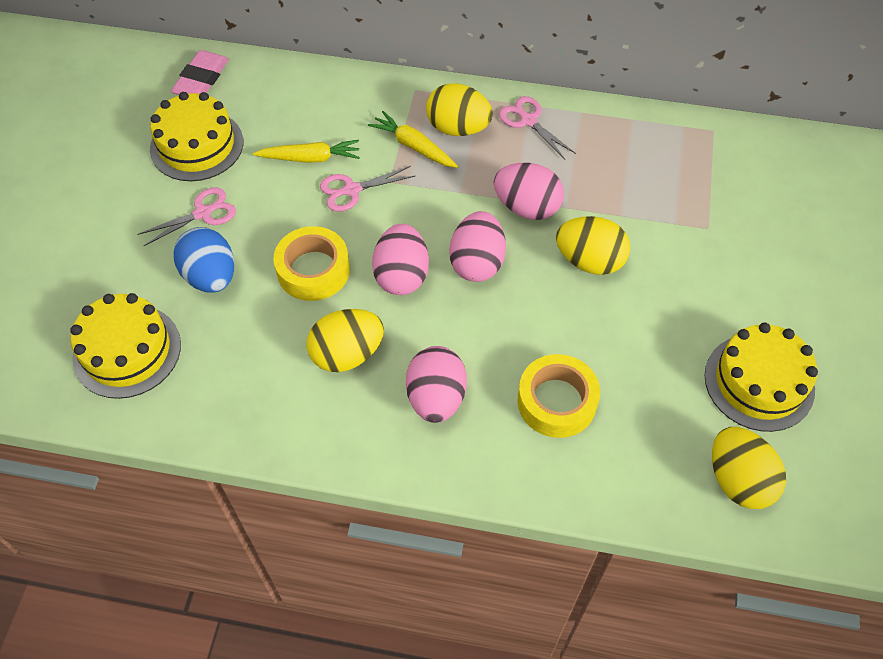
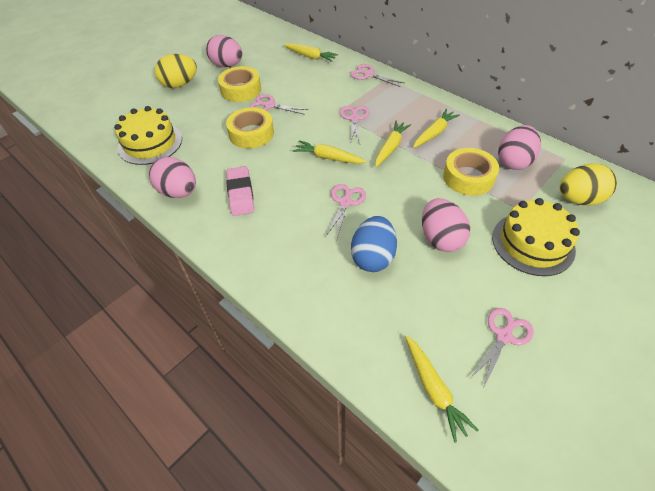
pink scissors: [137,187,236,246] [320,166,415,212] [499,96,576,160] = 3 -> [250,94,309,115] [325,184,366,239] [340,106,369,144] [350,64,404,87] [471,308,534,389] = 5
yellow cake: [70,293,181,399] [150,92,243,181] [704,323,818,432] = 3 -> [114,106,182,165] [492,198,580,276] = 2
yellow carrot: [253,140,360,163] [368,111,458,168] = 2 -> [284,43,338,62] [293,140,367,164] [375,121,411,167] [405,336,478,443] [413,109,460,148] = 5
yellow egg: [307,309,384,372] [426,83,493,136] [556,216,630,275] [712,427,786,509] = 4 -> [155,54,197,88] [560,163,617,206] = 2
yellow tape: [273,226,350,301] [517,354,600,438] = 2 -> [218,66,261,102] [226,107,274,149] [443,148,499,196] = 3

